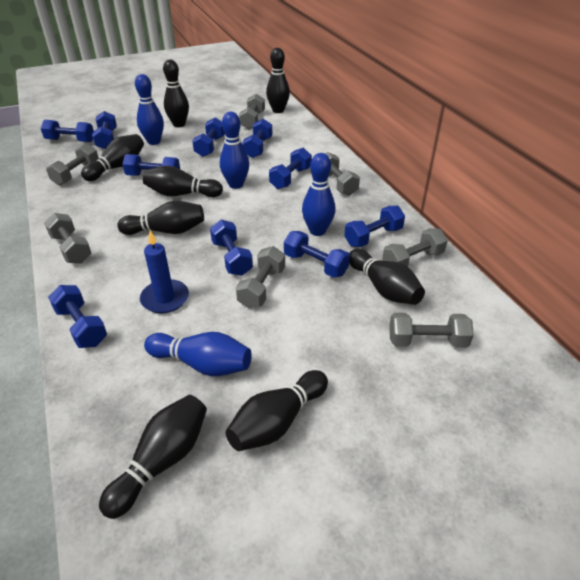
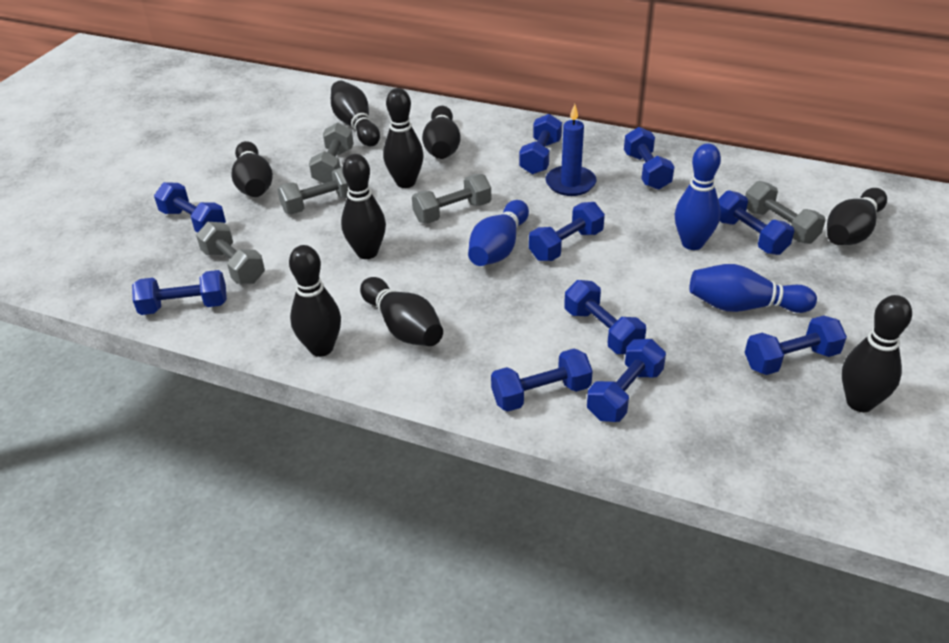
black bowling pin: [81,134,144,181] [99,395,207,519] [117,201,204,235] [143,166,223,197] [163,59,189,127] [226,370,328,451] [266,48,290,113] [349,249,425,305] = 8 -> [232,141,273,197] [289,245,341,357] [331,81,380,146] [341,154,386,259] [360,277,443,346] [383,88,424,188] [422,106,461,159] [827,188,887,245] [842,295,912,412] = 9
blue bowling pin: [135,74,164,145] [144,332,252,376] [220,112,249,189] [302,153,335,236] = 4 -> [468,200,529,266] [675,143,721,250] [690,264,817,313] = 3
grey dumbbell: [44,213,92,264] [46,143,99,185] [236,246,285,308] [239,94,265,130] [325,152,360,196] [382,228,448,267] [389,313,474,348] = 7 -> [196,222,265,284] [277,168,348,215] [309,122,354,184] [412,174,491,223] [745,181,826,244] = 5

